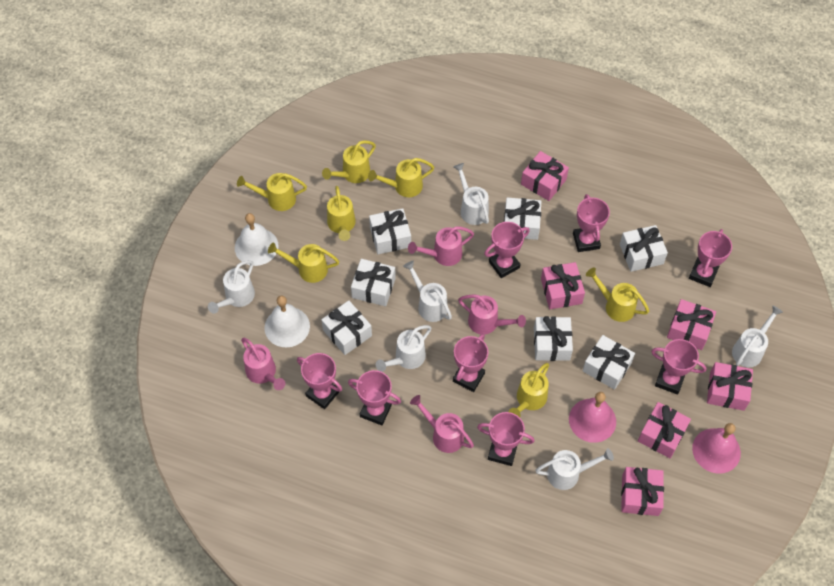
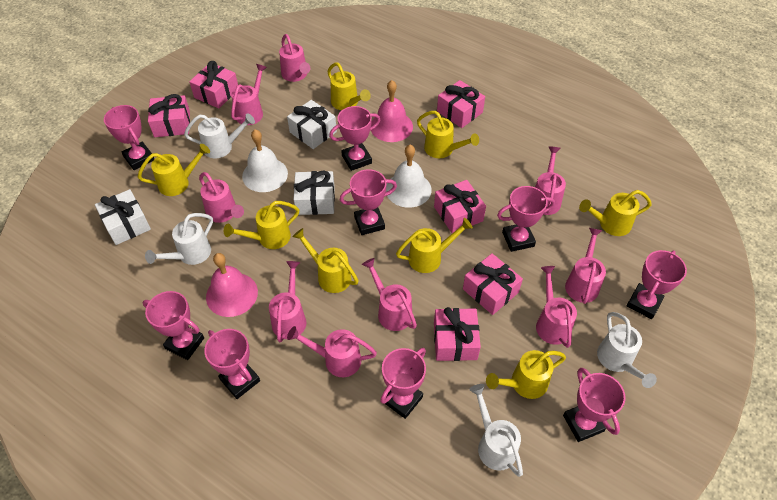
pink trophy: [297,353,342,409] [348,370,401,425] [453,334,489,392] [477,412,534,466] [484,222,530,278] [573,194,610,252] [651,339,706,395] [689,229,732,287] = 8 -> [104,105,154,170] [143,291,204,360] [204,329,260,399] [329,106,380,171] [340,169,397,235] [380,348,426,419] [497,186,555,252] [563,368,625,442] [627,250,687,319] = 9
pink watering can: [241,338,285,390] [408,226,474,266] [410,395,474,453] [458,294,526,335] = 4 -> [199,172,244,223] [231,64,267,125] [269,261,306,343] [279,34,310,82] [287,326,377,377] [362,258,417,331] [535,146,566,215] [536,266,577,348] [565,228,606,304] = 9
white gift: [321,300,372,355] [351,259,396,306] [369,208,411,254] [504,197,541,240] [534,316,573,361] [583,335,635,390] [620,225,668,272] = 7 -> [95,189,151,245] [287,100,337,149] [294,171,335,215] = 3
white watering can: [208,260,255,314] [376,325,431,372] [403,261,452,322] [453,163,489,225] [535,448,614,490] [732,305,783,367] = 6 -> [145,213,213,265] [184,113,255,158] [469,384,523,477] [597,312,657,388] = 4
yellow watering can: [237,173,307,211] [268,242,339,283] [322,140,376,183] [327,186,356,241] [368,158,434,197] [509,363,549,417] [586,268,649,322] = 7 -> [138,144,210,196] [224,201,300,249] [292,228,359,293] [327,63,371,110] [396,218,473,273] [417,111,479,158] [486,350,566,399] [579,190,652,236] = 8

